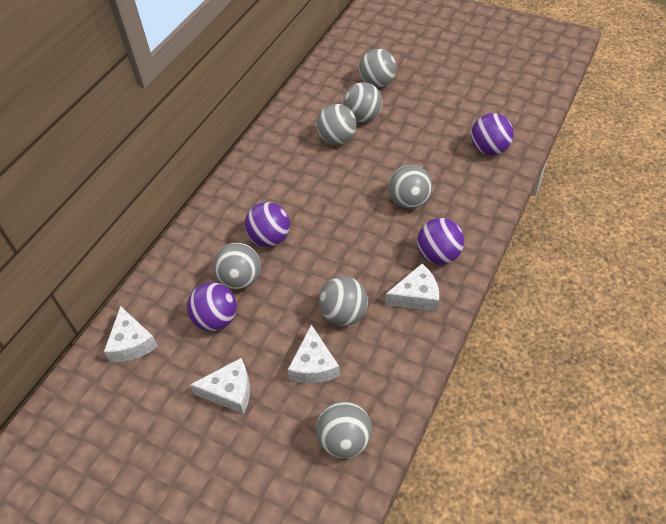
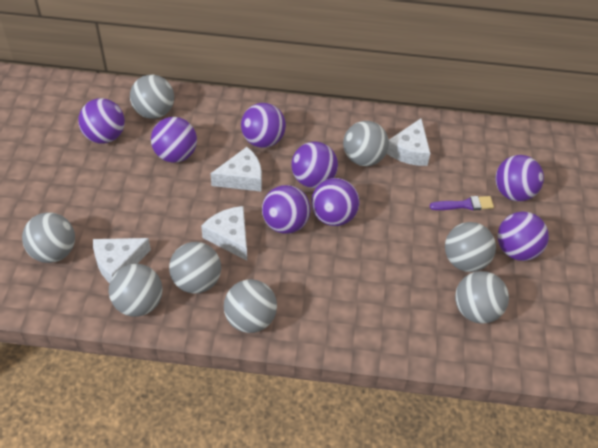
grey ball: [213,243,261,289] [316,104,357,145] [316,401,372,458] [319,276,368,326] [343,82,383,122] [359,49,397,88] [388,165,432,209] = 7 -> [22,212,75,263] [109,264,163,317] [130,75,174,119] [169,242,221,294] [224,279,277,333] [343,121,389,166] [445,222,496,272] [455,271,509,324] = 8
purple ball: [187,282,237,331] [245,202,290,247] [417,218,464,265] [471,113,514,155] = 4 -> [78,98,125,143] [151,117,197,163] [241,103,286,148] [262,185,311,234] [291,142,338,188] [311,178,360,226] [495,155,544,201] [498,211,549,261] = 8
purple brush: none = 0 -> [430,196,494,211] = 1

